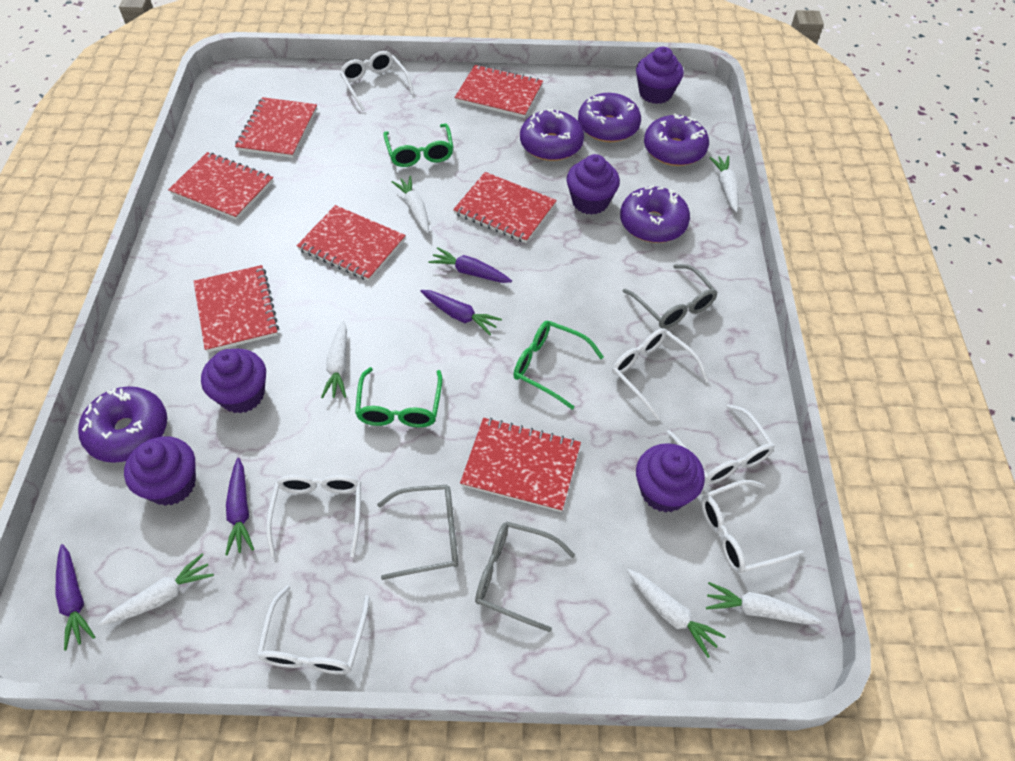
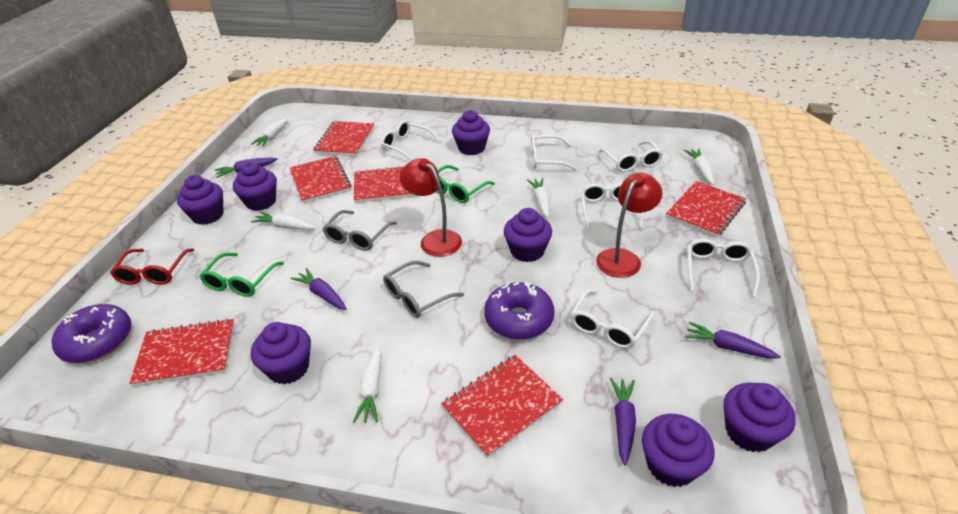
green glasses: [355,367,442,427] [383,124,453,167] [513,321,604,410] = 3 -> [200,253,284,297] [436,165,495,203] = 2
grey glasses: [377,485,458,580] [475,522,575,632] [623,264,718,329] = 3 -> [323,210,397,251] [383,261,464,318] = 2
purple cupcake: [124,436,196,506] [201,349,266,413] [566,154,620,215] [636,47,684,104] [636,443,705,513] = 5 -> [177,175,224,225] [233,162,277,211] [251,322,311,384] [452,110,490,155] [504,208,552,262] [642,414,714,487] [724,383,796,453] = 7
purple donut: [78,386,167,463] [520,108,584,161] [578,93,641,142] [620,185,690,243] [644,113,709,166] = 5 -> [52,304,131,363] [484,282,554,340] = 2
red glasses: none = 0 -> [110,248,194,285] = 1
red lamp: none = 0 -> [400,158,462,257] [596,173,663,278] = 2
red notebook: [168,152,273,220] [194,265,279,352] [235,97,317,158] [297,205,406,281] [453,172,557,243] [454,65,543,118] [460,418,581,512] = 7 -> [129,318,235,387] [289,156,352,203] [313,121,374,156] [354,166,418,203] [441,355,563,458] [666,181,746,237] = 6
white carrot: [99,553,214,626] [321,321,347,398] [391,176,429,233] [627,569,726,658] [706,582,822,625] [709,156,739,213] = 6 -> [251,118,288,147] [251,211,316,230] [353,346,382,423] [527,178,550,218] [684,149,714,185] = 5

